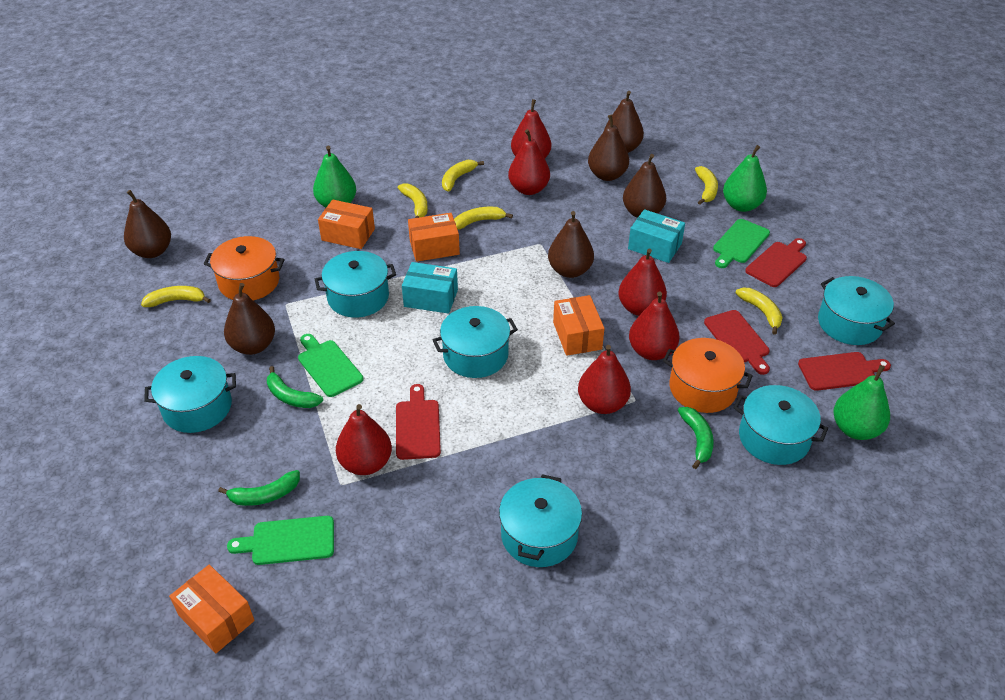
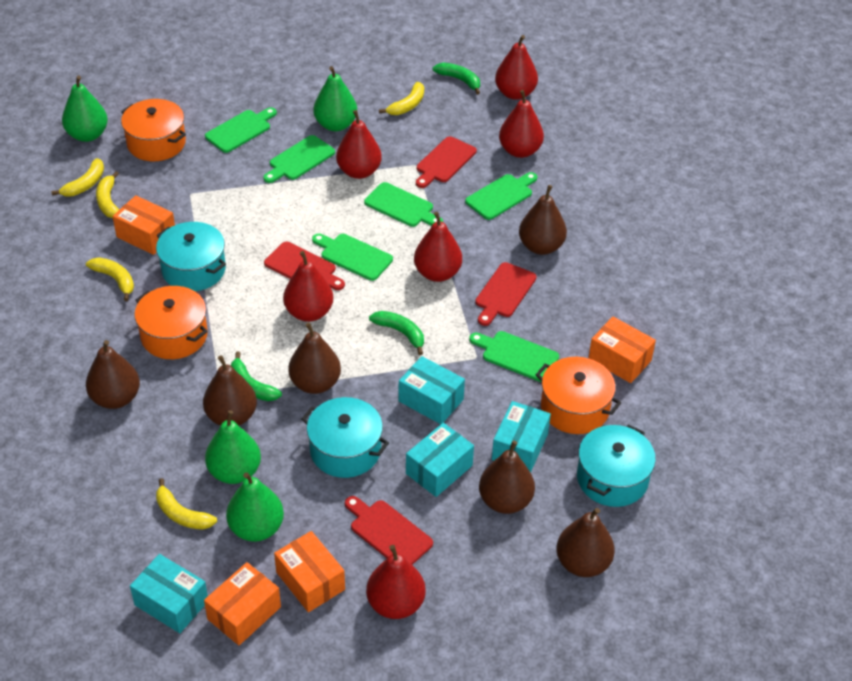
green cutting board: [227,516,334,565] [298,334,363,397] [713,219,770,268] = 3 -> [205,107,277,153] [263,135,335,183] [312,233,393,281] [364,182,443,227] [465,172,537,220] [469,331,559,382] = 6
green pear: [313,146,356,208] [723,145,767,212] [833,365,890,440] = 3 -> [62,75,108,142] [205,410,261,484] [226,472,284,542] [313,66,357,131] = 4
orange pot: [204,236,285,300] [663,338,753,413] = 2 -> [121,99,186,161] [134,286,208,359] [536,357,621,434] = 3
turquoise box: [402,262,458,314] [628,209,685,263] = 2 -> [130,554,208,633] [399,356,465,424] [406,423,474,497] [492,401,551,473] = 4
turquoise pot: [144,356,236,433] [315,251,396,318] [433,306,518,378] [499,474,582,567] [734,385,828,465] [818,276,895,345] = 6 -> [156,222,226,291] [301,397,389,478] [577,424,656,507] = 3
yellow banana: [141,286,211,307] [398,183,428,218] [442,160,484,192] [454,207,513,229] [695,166,718,205] [736,288,782,335] = 6 -> [51,158,104,196] [86,257,134,301] [96,171,119,218] [156,478,217,530] [379,82,424,115] = 5

